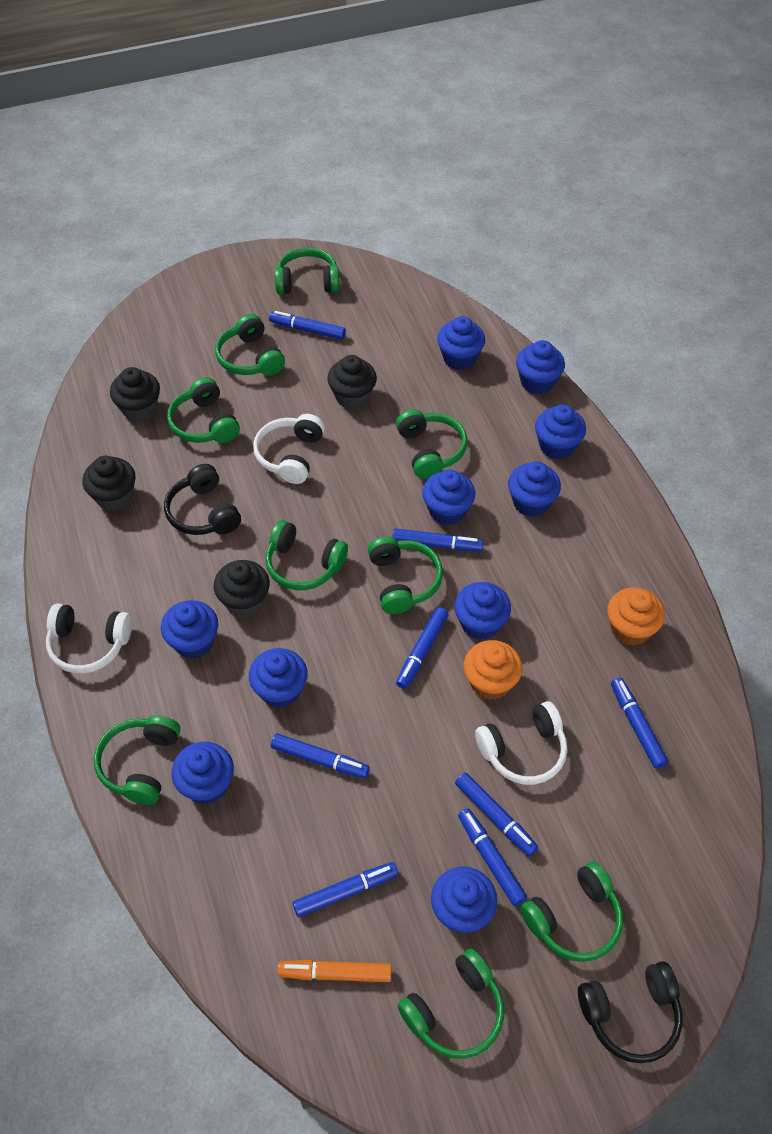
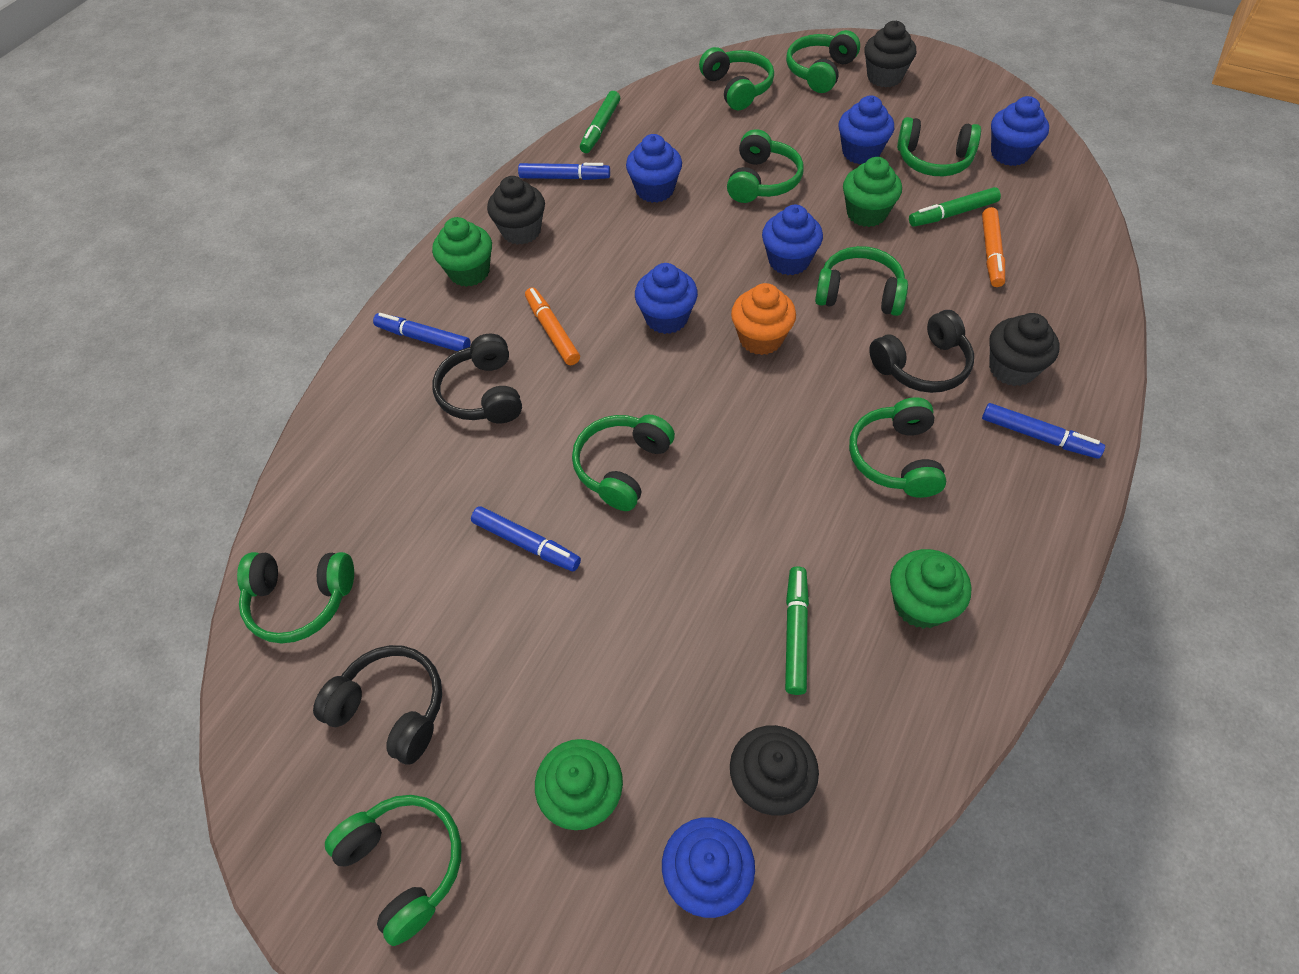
black headphones: [164,464,241,535] [578,961,683,1063] = 2 -> [313,645,442,765] [432,333,522,423] [869,310,974,393] = 3
blue cupcake: [161,600,218,659] [171,742,234,804] [249,648,308,708] [422,470,475,525] [431,866,497,933] [437,316,485,370] [454,582,511,640] [508,461,561,517] [516,340,565,395] [535,404,586,460] = 10 -> [626,134,682,203] [635,263,698,334] [662,817,755,918] [762,205,823,275] [839,96,894,164] [991,96,1049,166] = 6
blue marker: [269,311,346,340] [271,733,369,778] [293,862,398,917] [392,529,483,552] [396,607,449,689] [455,773,538,856] [458,808,527,906] [611,678,668,769] = 8 -> [373,313,471,351] [471,506,581,571] [518,163,610,180] [982,403,1105,459] = 4
green cupcake: none = 0 -> [432,217,492,287] [535,739,623,830] [843,157,902,227] [890,549,971,629] = 4
green marker: none = 0 -> [580,91,620,153] [785,567,809,695] [909,187,1001,227] = 3
orange cupcake: [464,640,522,700] [608,587,665,646] = 2 -> [731,283,796,355] = 1
orange marker: [278,960,391,982] = 1 -> [525,287,580,365] [982,207,1005,287] = 2
white headphones: [46,603,132,674] [253,414,325,484] [475,701,567,785] = 3 -> none = 0

